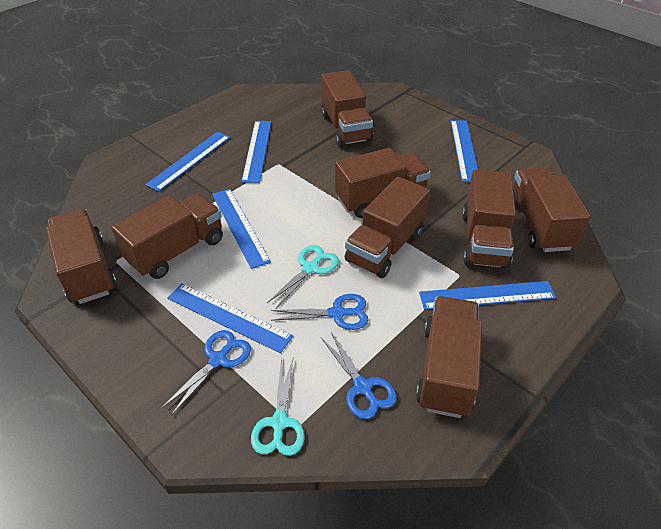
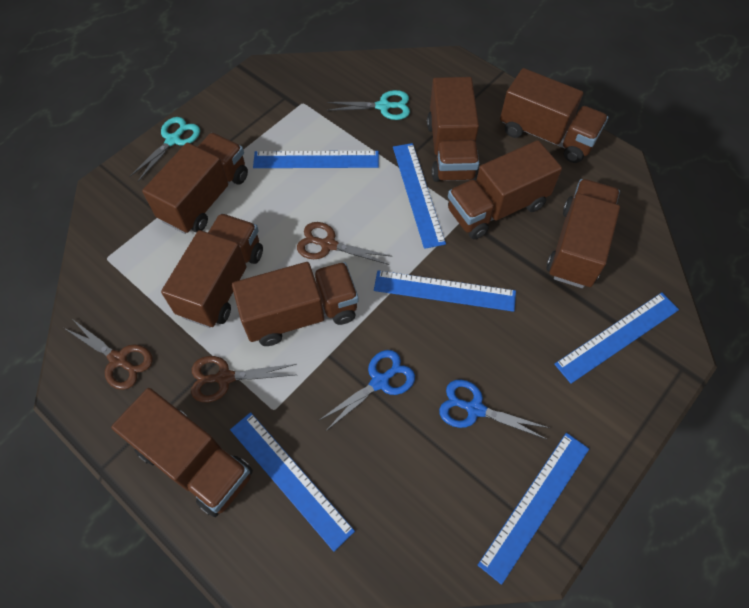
blue scissors: [162,330,251,416] [271,294,368,330] [321,332,397,419] = 3 -> [318,350,415,431] [439,380,549,439] = 2
brown scissors: none = 0 -> [64,319,153,390] [191,356,296,402] [297,222,391,265] = 3

